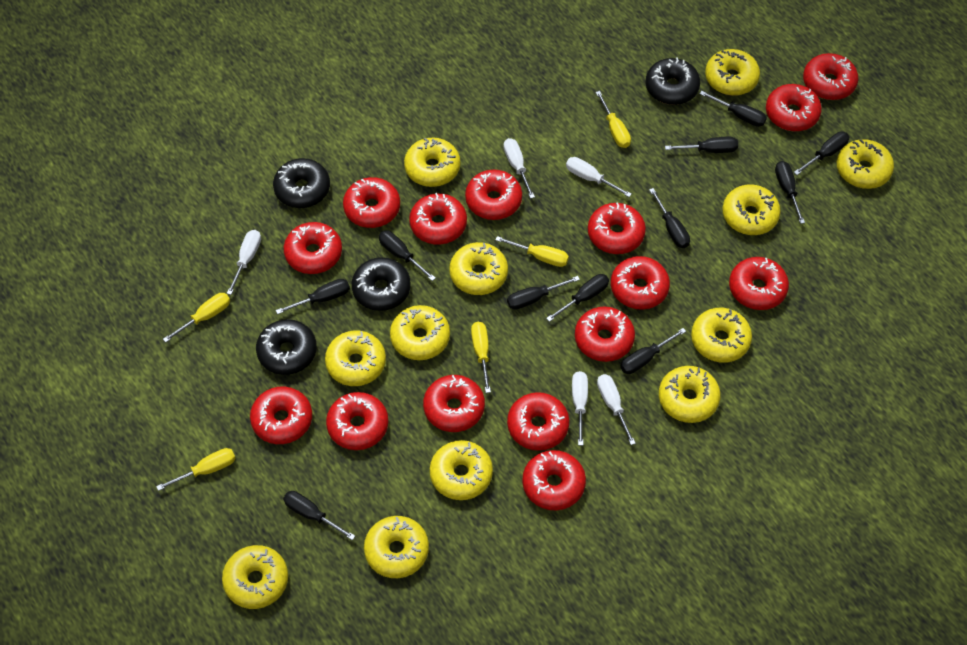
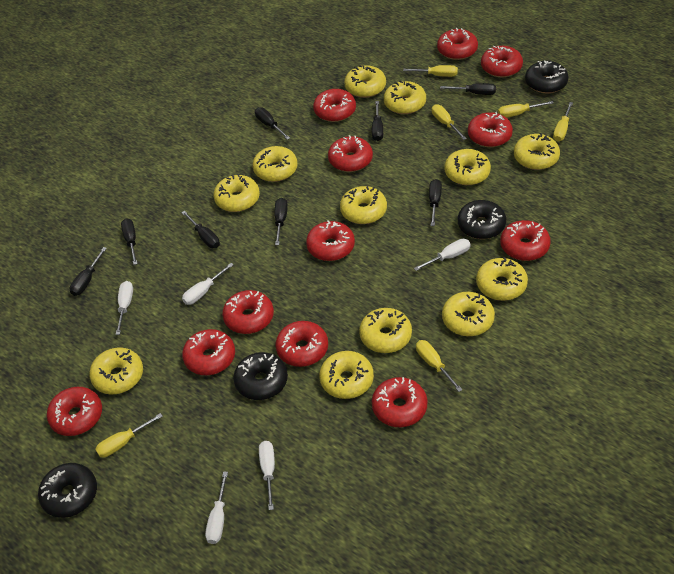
black screwdriver: [276,279,350,314] [283,491,355,540] [379,231,436,281] [507,276,580,310] [546,274,609,322] [620,328,686,374] [649,188,690,248] [665,137,738,153] [700,91,767,127] [775,161,805,224] [794,132,849,175] = 11 -> [70,247,107,296] [121,218,138,265] [181,211,220,248] [255,107,290,140] [275,198,288,245] [372,101,383,141] [429,179,442,226] [440,83,496,95] = 8
red donut: [250,387,312,444] [284,222,342,274] [326,392,388,450] [343,177,400,228] [409,193,467,245] [423,375,485,432] [465,170,522,220] [507,392,569,451] [522,450,586,510] [575,307,635,362] [588,202,646,254] [611,256,670,310] [729,257,789,310] [766,84,822,131] [803,53,858,100] = 15 -> [47,387,102,436] [182,329,235,375] [222,290,274,334] [276,321,328,367] [306,220,355,261] [313,89,356,122] [328,135,373,172] [372,377,427,427] [437,28,478,60] [468,112,513,147] [481,46,523,77] [500,220,551,261] = 12
yellow screwdriver: [156,448,236,491] [163,293,230,343] [471,322,491,393] [495,236,569,267] [596,91,631,148] = 5 -> [95,413,163,458] [403,65,458,77] [416,340,463,392] [432,104,467,140] [498,101,554,118] [553,102,573,142] = 6

